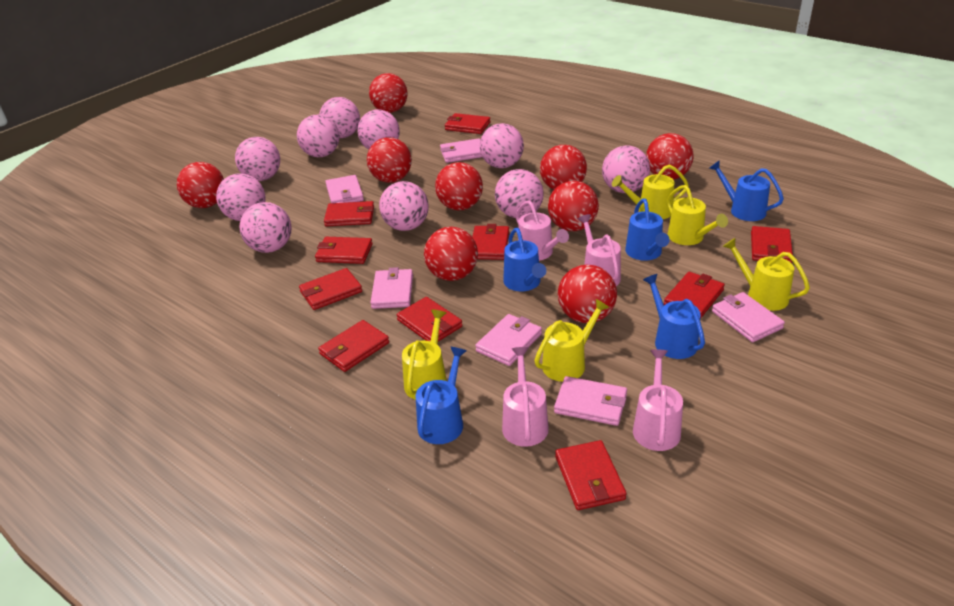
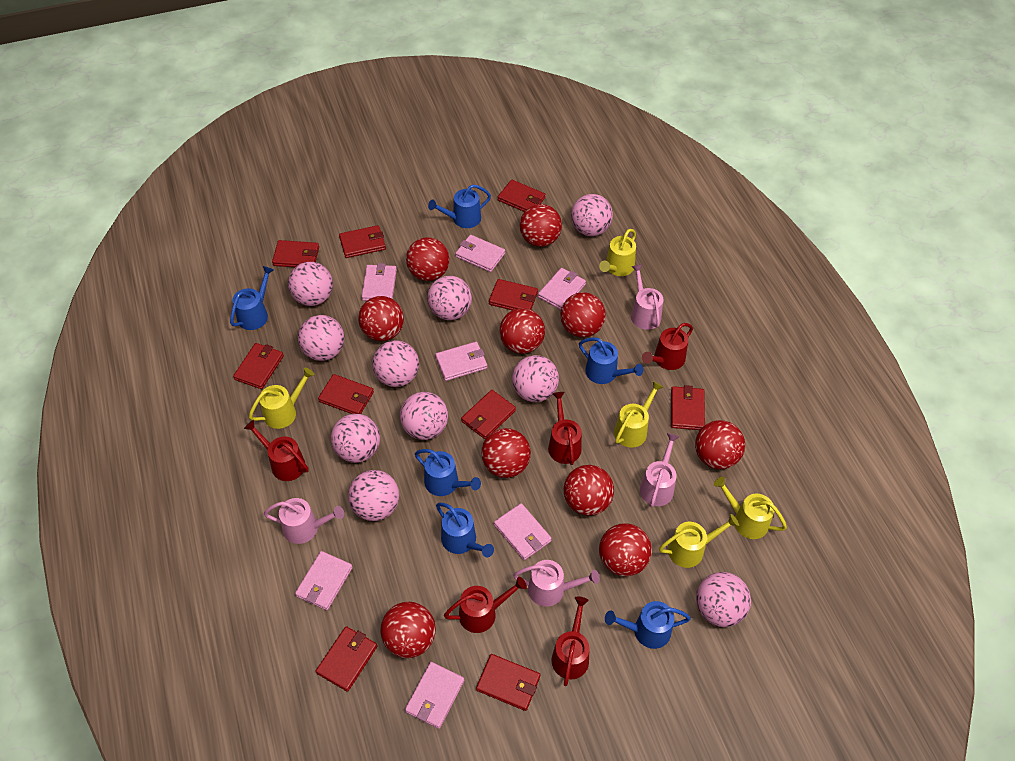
blue watering can: [416,347,467,444] [503,228,546,292] [625,198,670,261] [643,274,705,359] [709,161,784,221] = 5 -> [230,266,274,330] [415,449,481,496] [428,184,491,228] [436,503,494,558] [579,337,643,384] [605,601,691,649] = 6
pink wallet: [325,175,364,203] [370,267,413,309] [440,138,482,163] [475,314,542,366] [554,376,627,426] [712,292,785,342] = 6 -> [295,551,353,610] [361,263,397,301] [405,662,464,729] [435,342,487,381] [455,235,505,272] [494,503,552,560] [538,268,586,310] = 7
red ball: [177,162,224,208] [367,137,412,183] [369,73,408,113] [424,227,478,281] [435,162,483,210] [540,145,587,190] [548,181,599,231] [558,265,617,323] [646,133,694,180] = 9 -> [358,296,404,341] [381,602,436,658] [406,237,450,281] [481,428,531,478] [500,308,545,354] [520,204,562,247] [561,292,606,337] [564,465,614,516] [599,523,652,576] [695,420,745,469] = 10
red watering can: none = 0 -> [244,420,309,481] [444,577,527,633] [548,392,582,465] [551,596,590,686] [642,323,693,370] = 5

